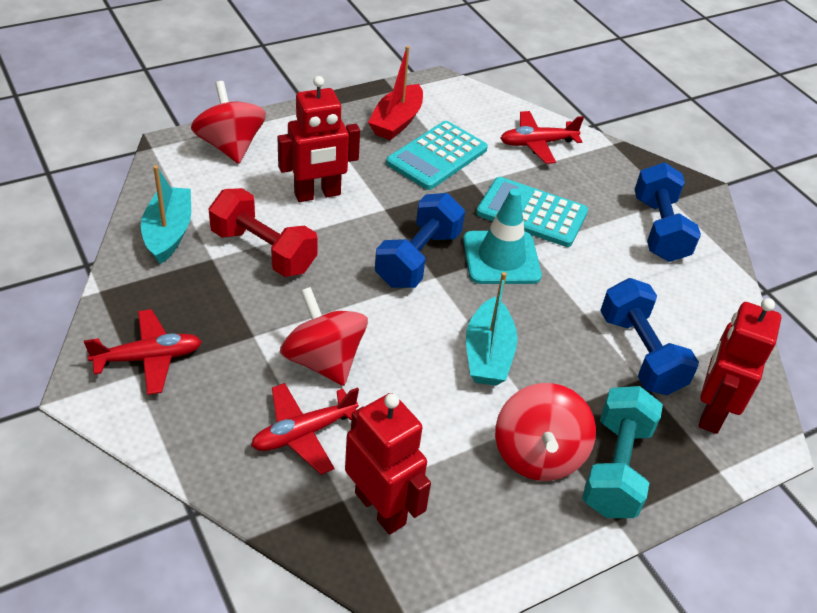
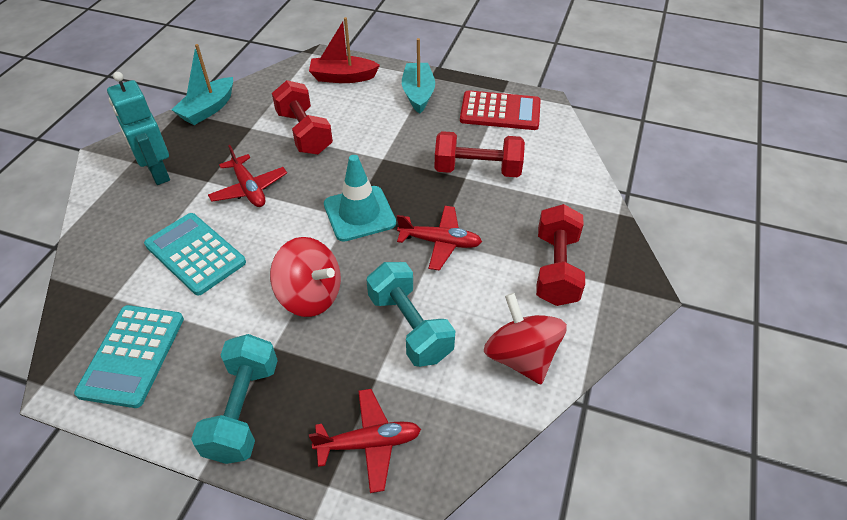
blue dumbbell: [375,193,465,288] [600,278,699,395] [634,162,701,262] = 3 -> none = 0
red calculator: none = 0 -> [460,90,541,130] = 1
red dumbbell: [208,188,318,277] = 1 -> [272,80,333,155] [435,131,525,177] [536,204,585,306] = 3
red robot: [277,76,360,202] [345,393,431,535] [699,298,781,434] = 3 -> none = 0
red spinning top: [191,81,266,164] [280,287,368,386] [495,383,596,481] = 3 -> [270,237,341,317] [484,293,567,384] = 2
turquoise dumbbell: [582,386,663,518] = 1 -> [191,334,278,464] [366,262,455,367] = 2
turquoise robot: none = 0 -> [107,72,170,185] = 1

